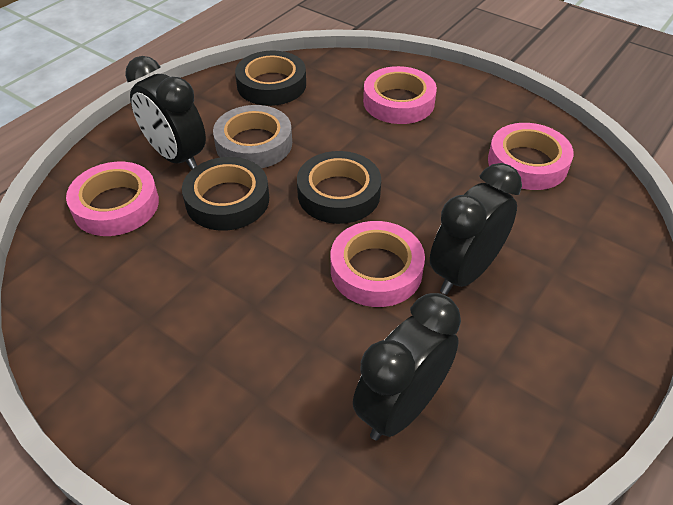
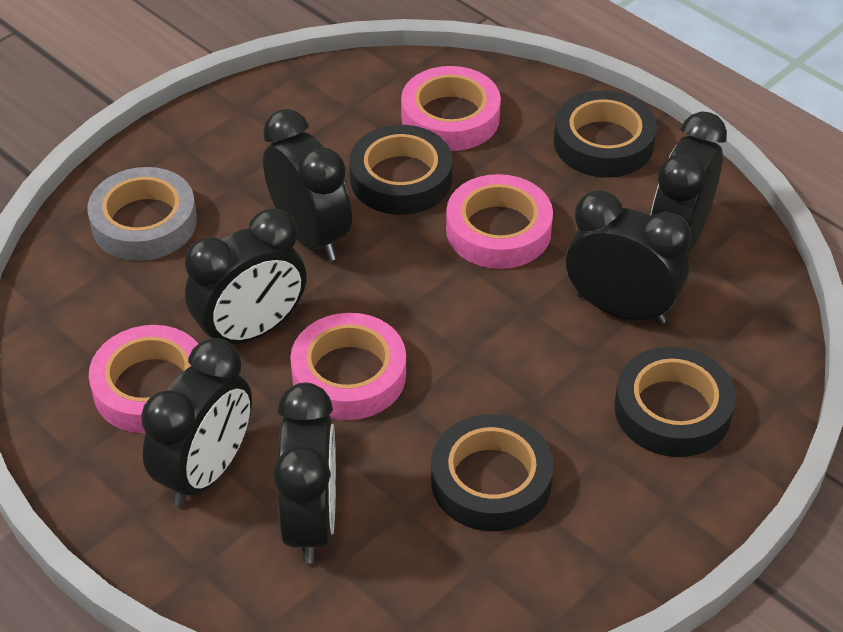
black clock: [125,56,206,170] [353,293,461,441] [430,163,522,295] = 3 -> [141,338,252,507] [185,208,306,344] [263,109,352,261] [273,383,336,563] [566,190,691,325] [650,112,727,253] = 6
black tape: [182,157,269,231] [235,50,306,106] [297,151,381,224] = 3 -> [349,125,452,215] [431,414,554,531] [554,91,657,178] [615,346,736,457] = 4

